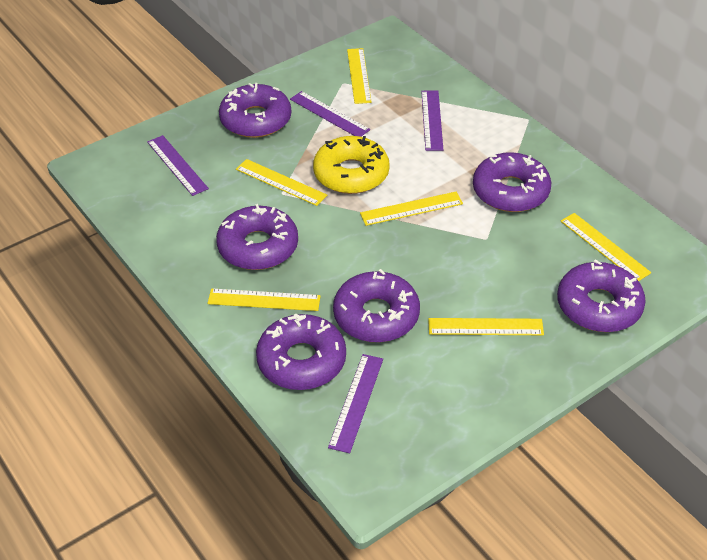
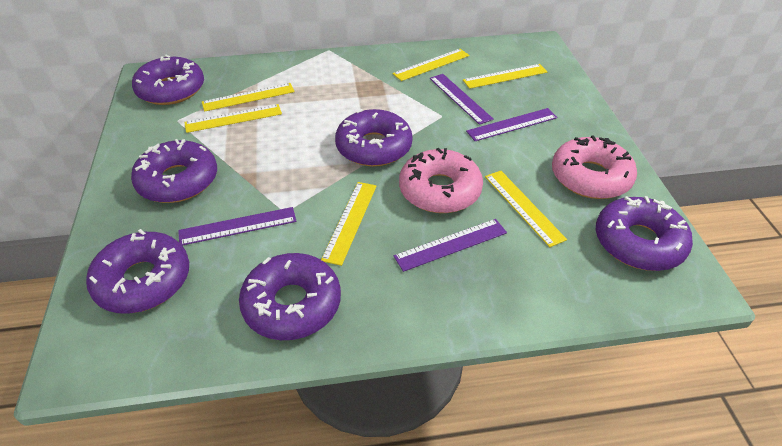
pink donut: none = 0 -> [399,148,483,213] [552,135,637,199] = 2
yellow donut: [313,136,390,194] = 1 -> none = 0

